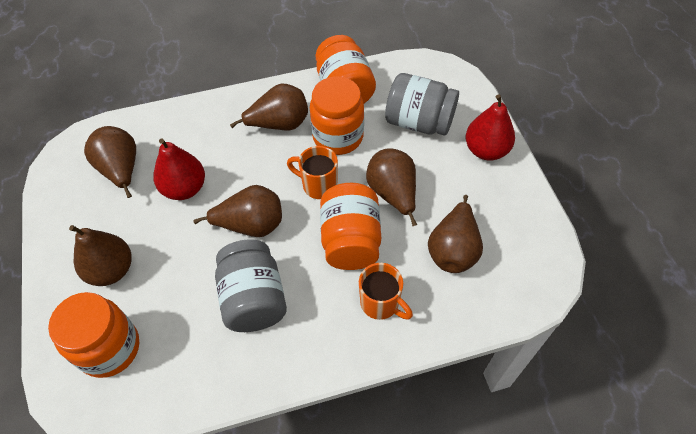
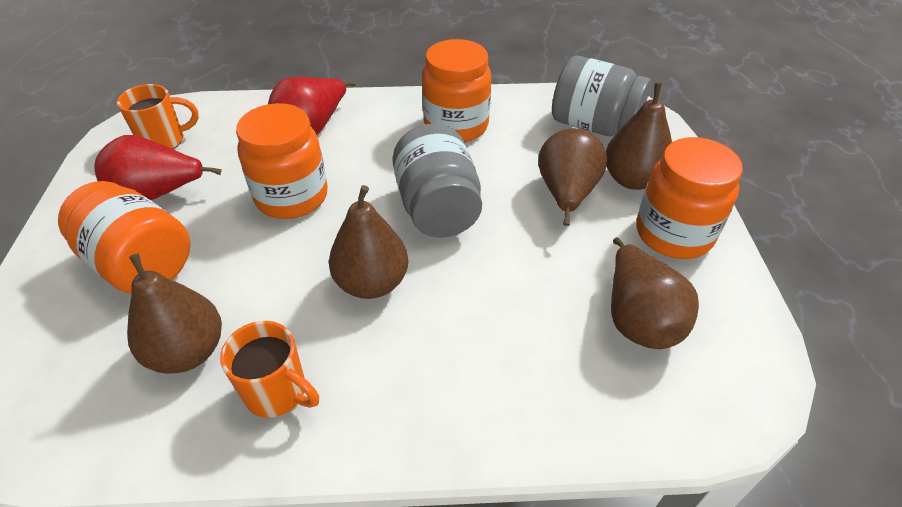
brown pear: [69,225,131,286] [84,126,136,198] [193,185,282,237] [230,84,308,130] [366,148,417,226] [428,195,483,273] = 6 -> [127,253,222,373] [329,185,408,299] [538,128,607,226] [606,82,672,190] [611,237,699,349] = 5

